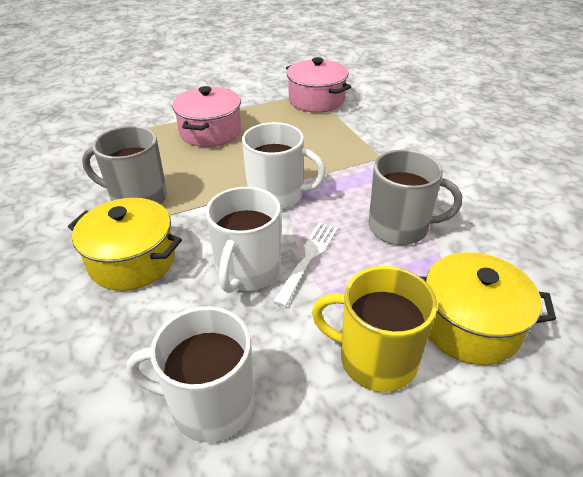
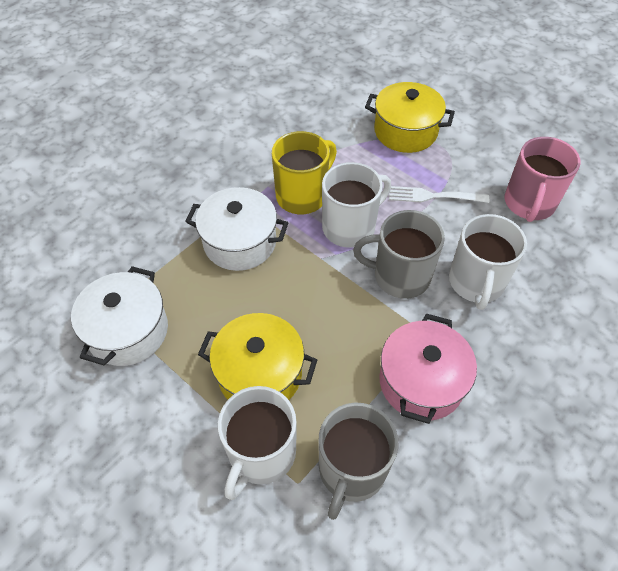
pink mug: none = 0 -> [505,137,581,222] = 1
pink pot: [172,86,241,147] [286,57,351,113] = 2 -> [379,313,477,424] = 1
white pot: none = 0 -> [71,266,168,366] [185,187,288,271] = 2

